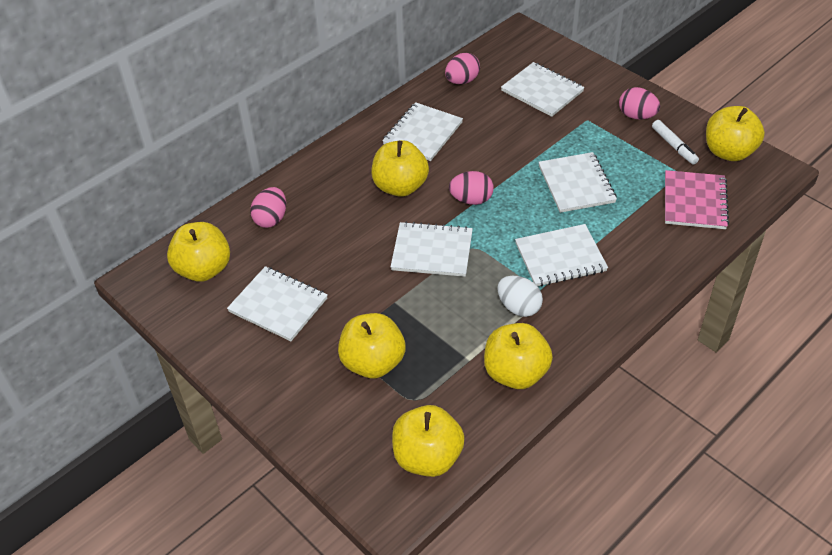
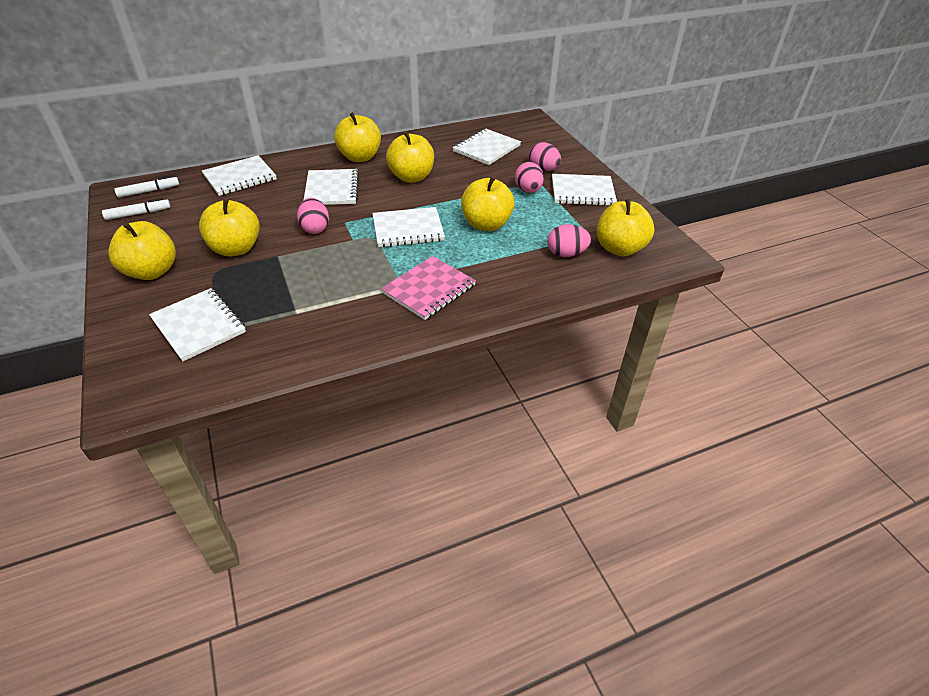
white egg: [497,276,543,317] = 1 -> none = 0
white marker: [652,120,699,165] = 1 -> [102,198,171,220] [114,176,179,198] = 2

